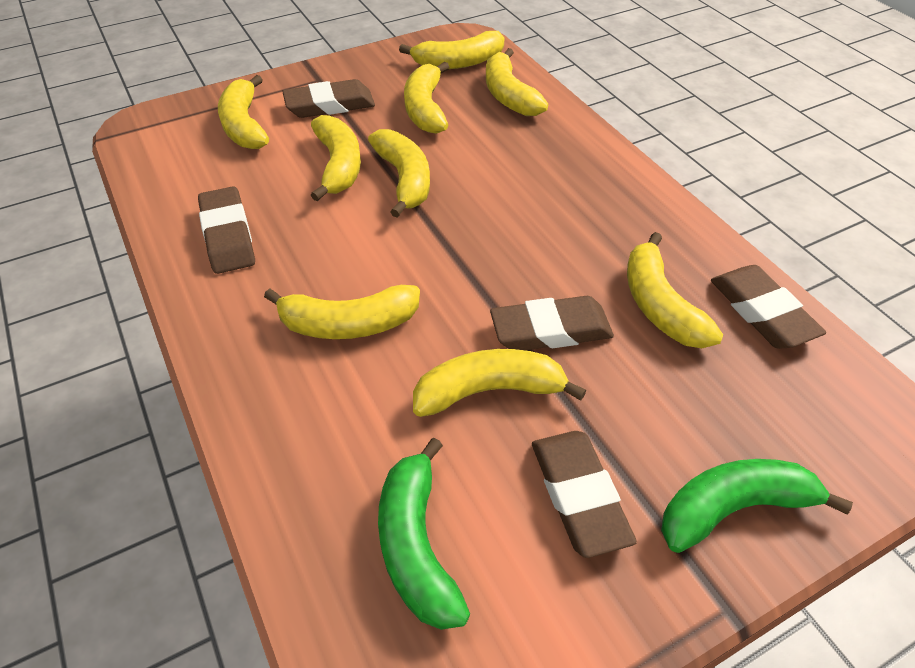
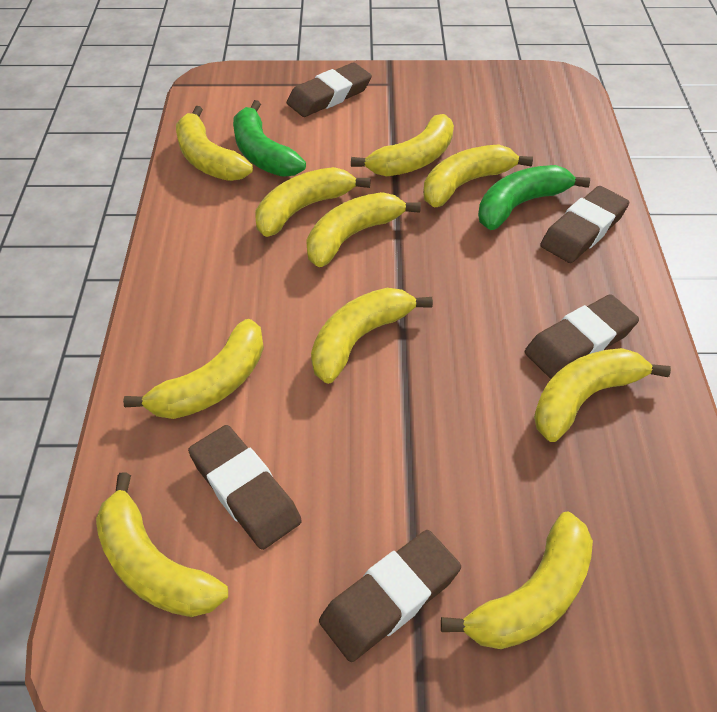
yellow banana: [218,75,269,149] [264,285,420,339] [311,115,361,201] [368,129,430,218] [399,31,504,69] [404,62,449,134] [413,349,586,417] [486,48,548,116] [627,232,723,348] = 9 -> [96,473,228,617] [123,319,264,419] [176,106,253,181] [255,167,371,237] [306,192,421,267] [311,288,433,384] [351,114,454,176] [423,144,533,208] [441,512,593,649] [534,348,671,442] = 10

